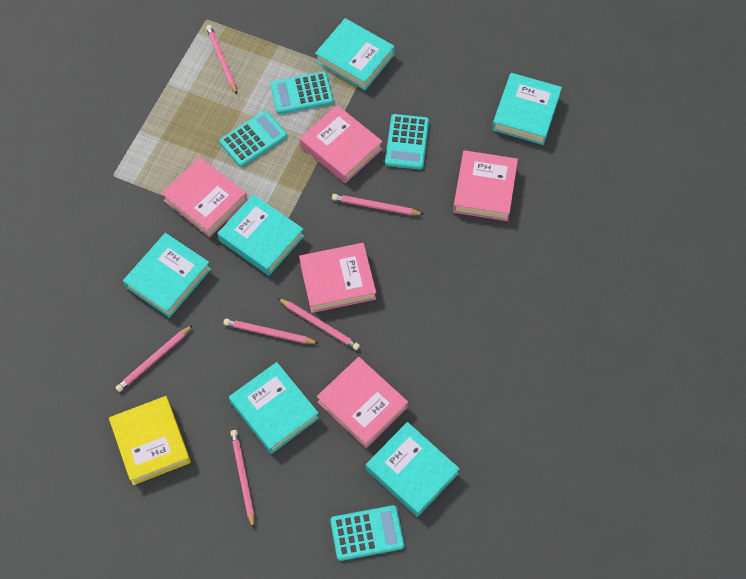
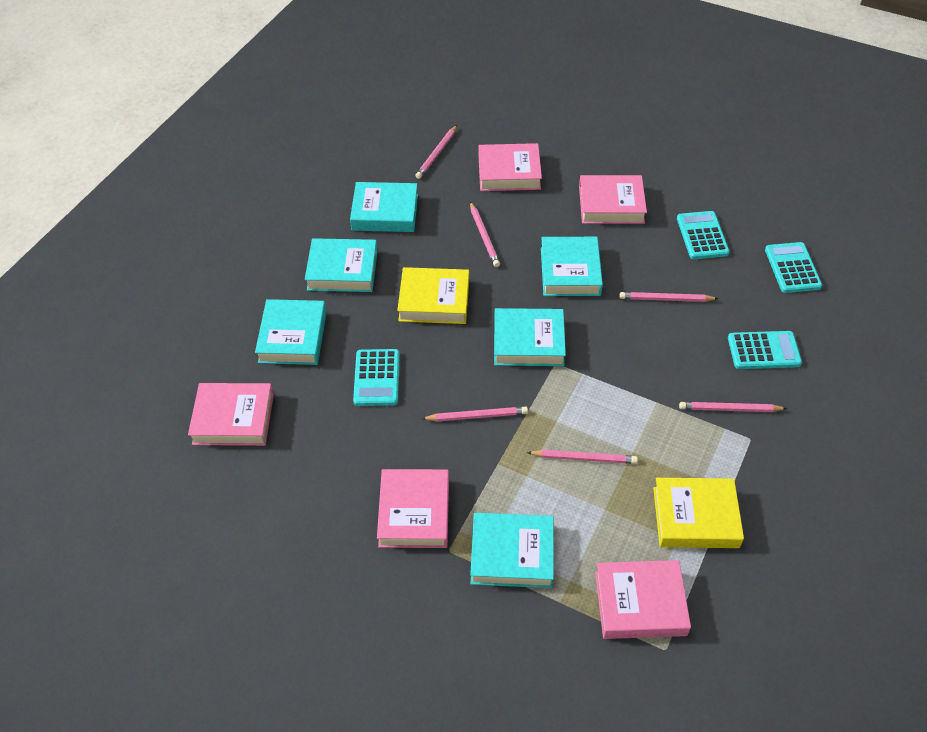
yellow book: [109,396,191,485] = 1 -> [397,267,469,324] [653,478,744,548] = 2

